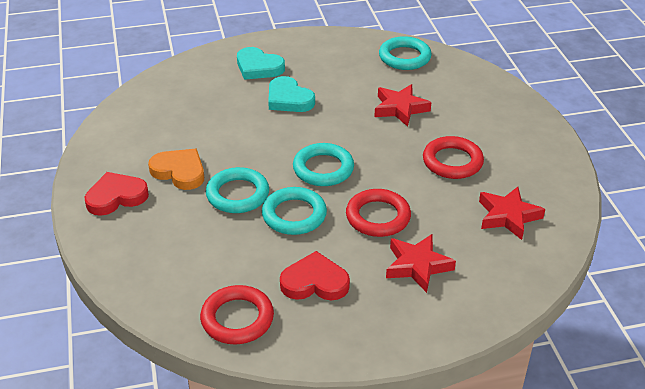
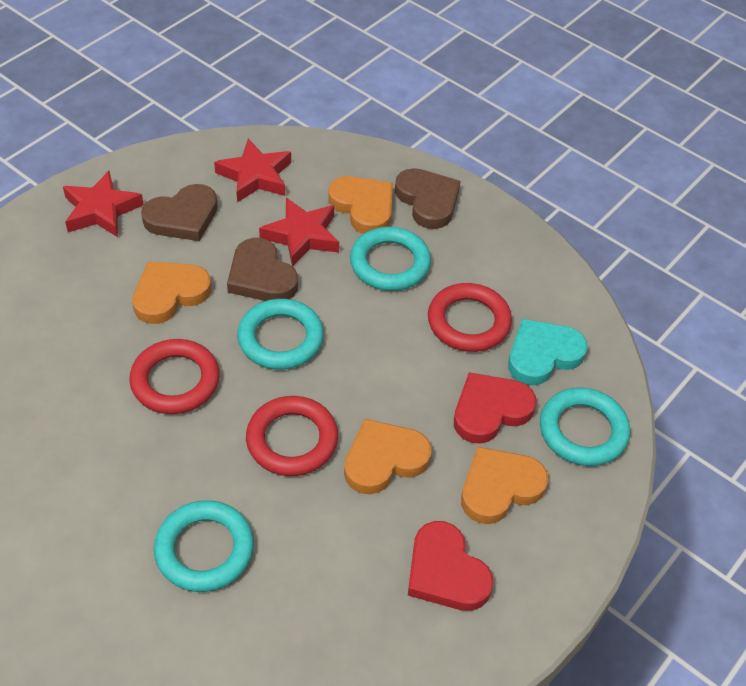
brown heart: none = 0 -> [141,184,218,241] [227,238,298,301] [395,168,461,229] = 3
orange heart: [148,149,204,190] = 1 -> [132,261,211,324] [328,176,393,234] [344,419,432,495] [461,447,548,524] = 4
turquoise heart: [237,47,285,80] [268,76,315,112] = 2 -> [508,319,588,385] = 1

